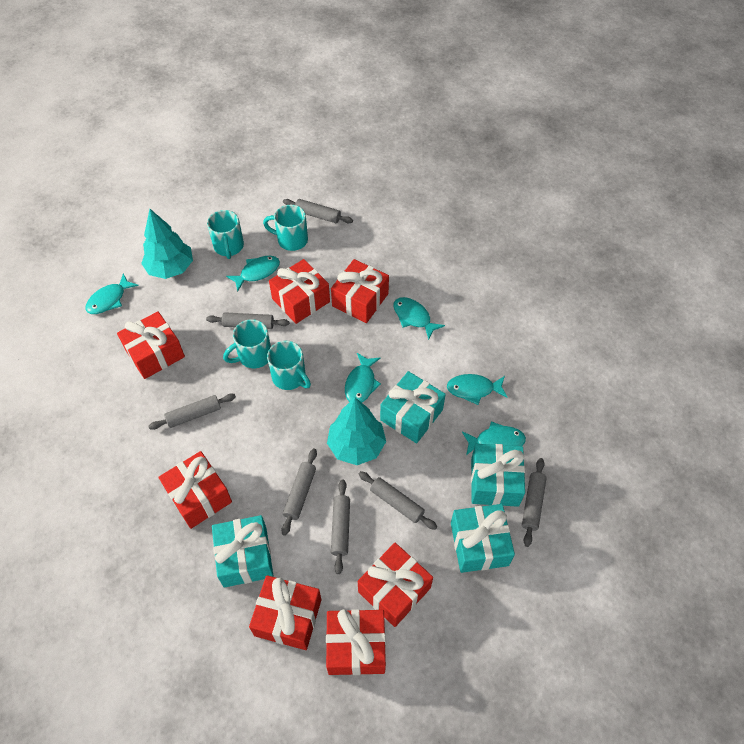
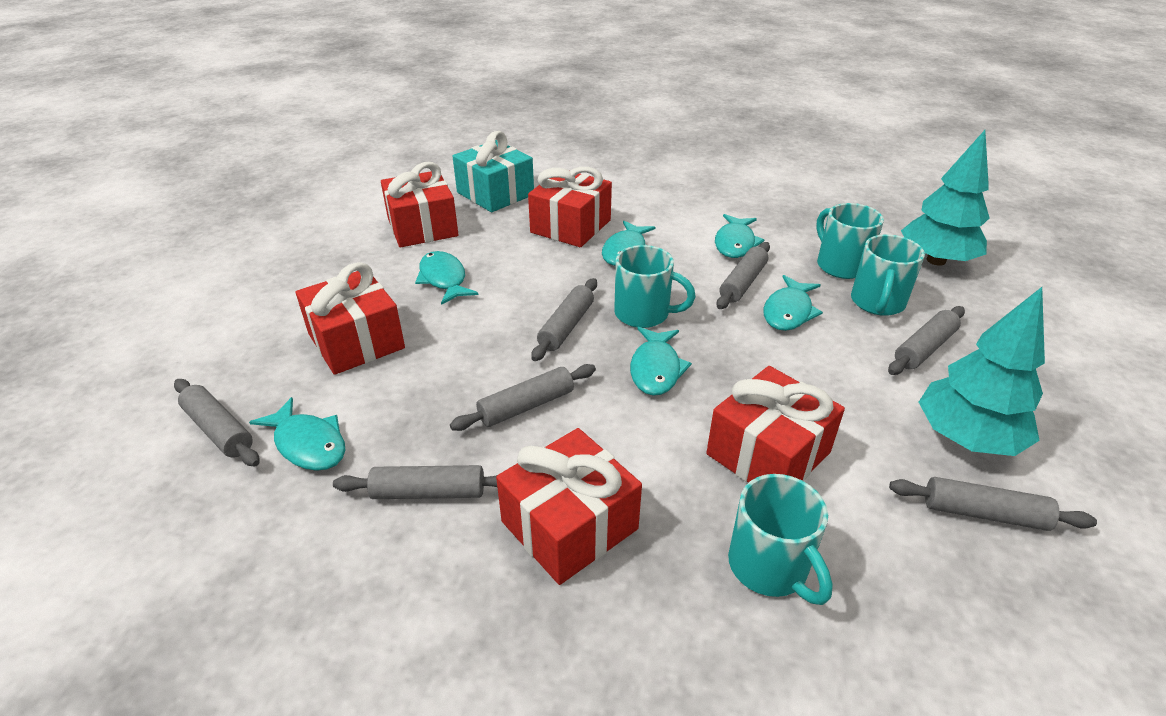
red gift: [117,311,185,379] [158,451,232,529] [249,575,321,650] [269,259,330,324] [326,609,386,675] [331,259,389,323] [358,543,433,627] = 7 -> [296,262,405,375] [381,162,459,247] [496,428,642,585] [528,167,612,247] [707,366,845,483] = 5
turquoise gift: [212,515,273,588] [380,371,446,443] [451,504,515,573] [471,444,525,507] = 4 -> [453,131,534,212] = 1

